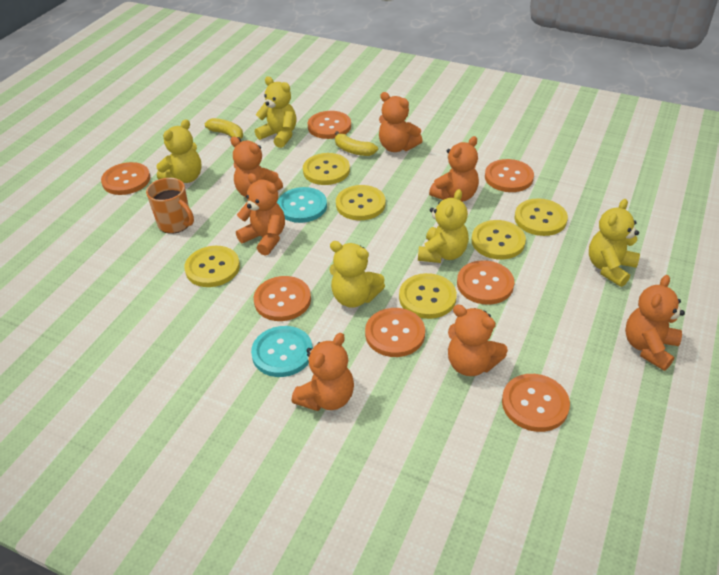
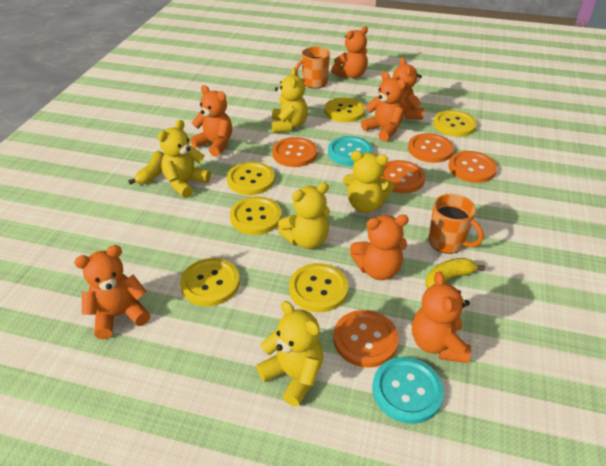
orange button: [101,162,150,195] [254,276,311,321] [308,111,351,139] [365,308,425,357] [457,260,514,305] [485,159,534,192] [502,374,570,432] = 7 -> [272,137,317,167] [333,310,399,368] [380,160,425,193] [408,133,454,163] [449,151,497,183] = 5
orange mug: [146,178,194,234] = 1 -> [295,47,330,89] [428,194,484,254] = 2

